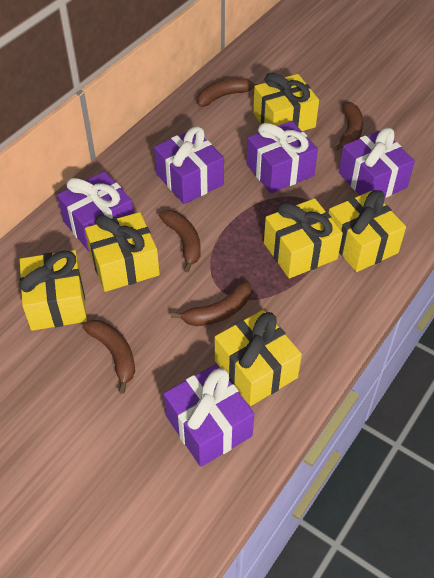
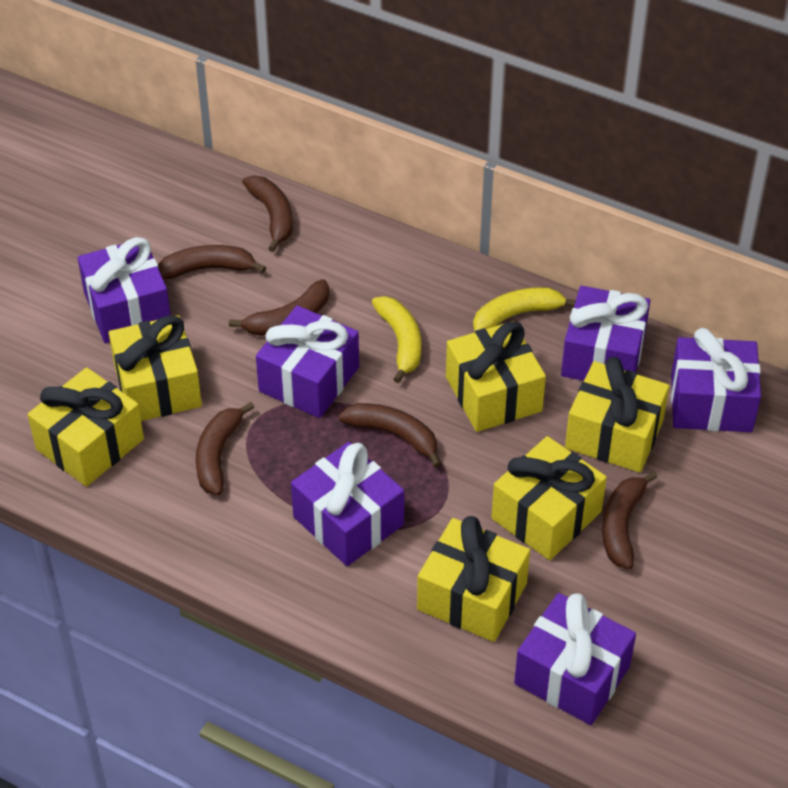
brown banana: [82,320,135,394] [158,210,201,273] [171,280,251,326] [197,78,259,107] [333,102,363,151] = 5 -> [158,245,266,279] [196,402,254,495] [229,279,329,336] [242,176,293,252] [339,403,441,468] [602,471,657,569] = 6
purple gift: [57,171,134,251] [154,126,224,204] [164,364,254,467] [246,121,318,193] [339,127,415,198] = 5 -> [78,237,171,343] [256,305,359,418] [291,442,404,566] [514,593,636,725] [561,286,650,381] [671,328,761,432] = 6
yellow banana: none = 0 -> [372,296,421,383] [473,287,576,332] = 2

